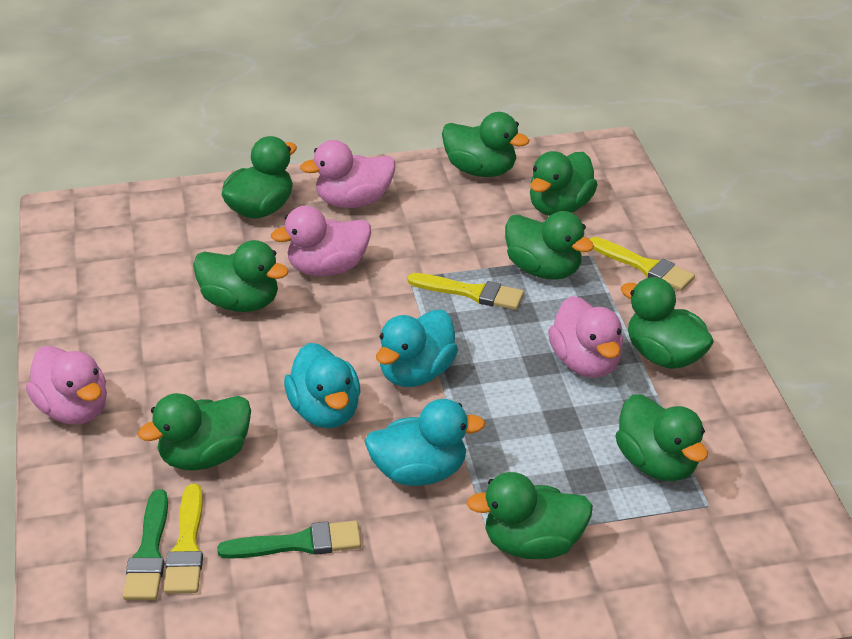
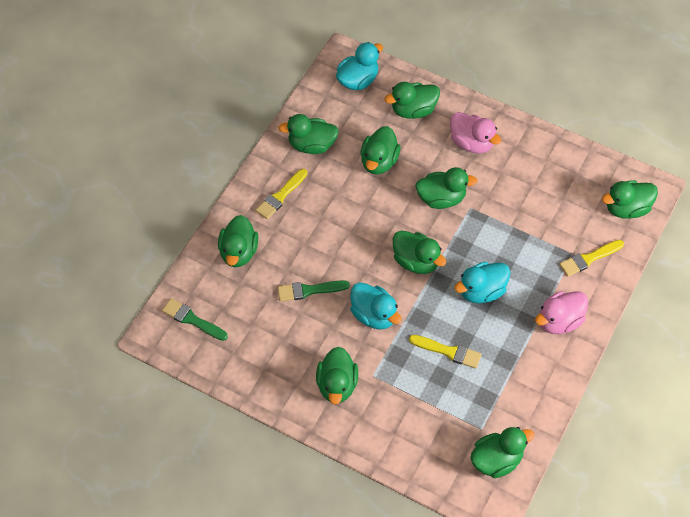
pink duck: [26,346,107,425] [271,206,371,276] [300,140,395,208] [548,296,623,378] = 4 -> [450,112,501,153] [535,291,588,334] = 2

